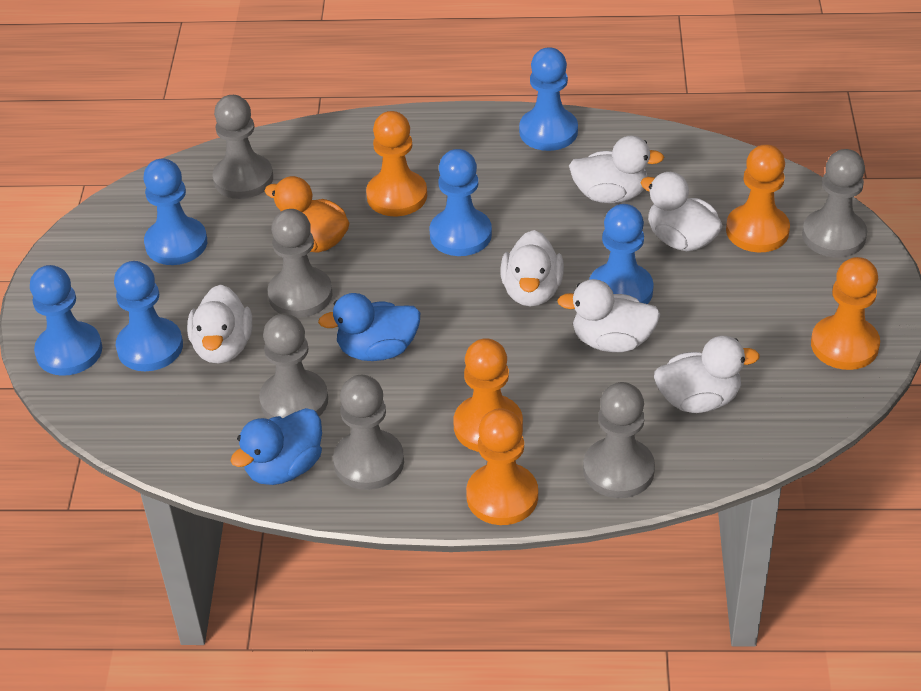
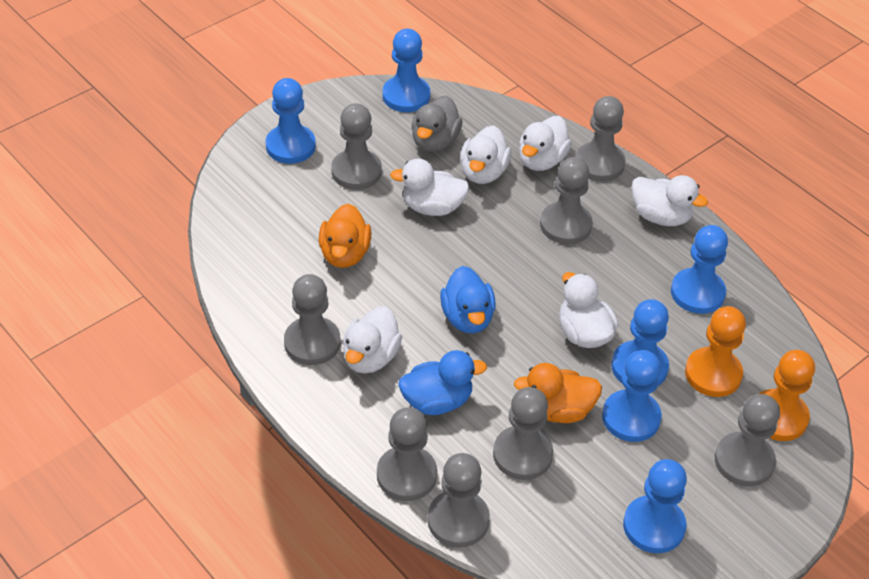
grey duck: none = 0 -> [411,96,463,152] = 1
grey pawn: [213,95,273,199] [259,314,328,419] [268,209,333,318] [333,375,404,490] [583,382,655,498] [802,149,867,257] = 6 -> [284,274,341,365] [331,103,382,190] [377,407,437,501] [427,453,490,548] [493,387,553,480] [540,157,593,244] [576,96,626,182] [715,394,780,486] = 8
orange duck: [264,176,349,253] = 1 -> [318,204,372,268] [513,363,602,423] = 2
orange pawn: [366,111,427,216] [454,338,523,452] [466,408,538,525] [726,144,790,252] [811,257,880,370] = 5 -> [685,306,746,397] [759,350,815,441] = 2

